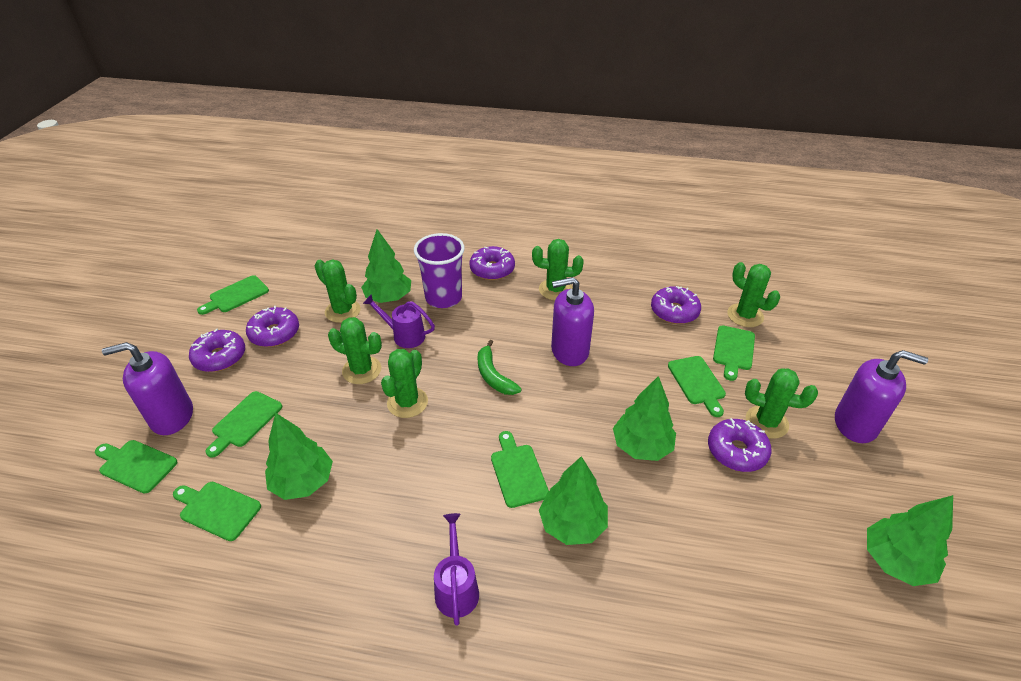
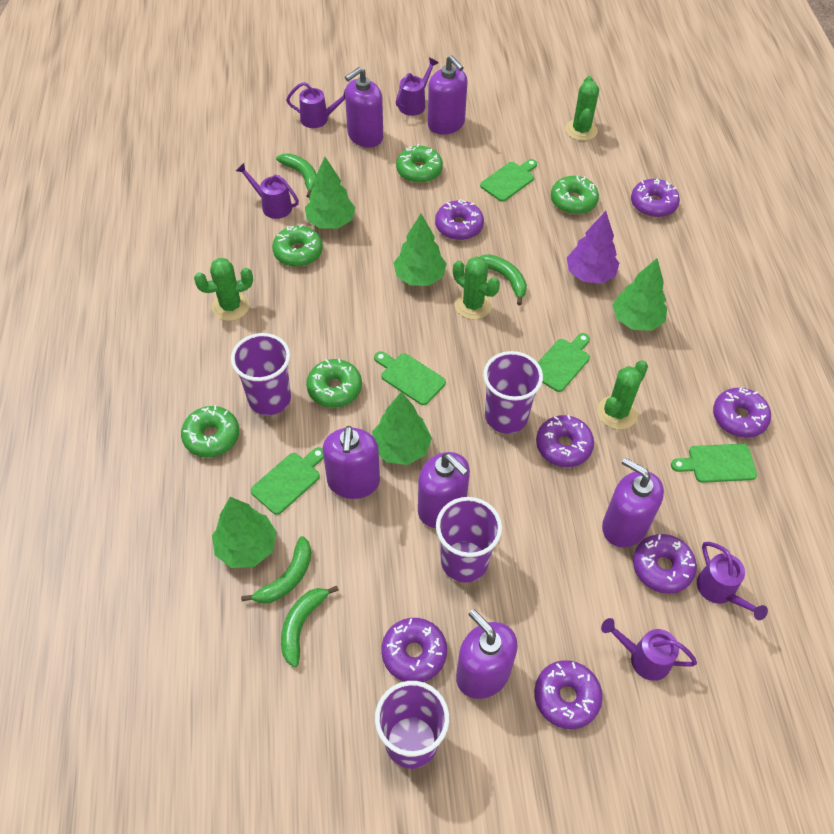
green banana: [478,340,521,395] = 1 -> [241,536,312,604] [276,153,317,198] [281,586,339,667] [480,254,527,305] = 4
green cactus: [315,259,361,323] [328,317,382,384] [381,349,428,418] [532,239,584,300] [727,262,780,327] [745,368,818,439] = 6 -> [194,258,253,321] [453,256,500,320] [565,76,599,141] [597,360,648,429] = 4
green cutting board: [95,440,177,494] [173,482,261,541] [197,275,269,315] [205,391,282,458] [491,431,549,508] [668,356,726,417] [713,325,755,381] = 7 -> [251,447,324,515] [374,351,446,405] [480,159,537,202] [538,333,590,392] [671,444,757,483] = 5
green donut: none = 0 -> [181,405,239,458] [272,225,323,267] [306,358,362,408] [396,144,443,183] [551,176,599,214] = 5
purple cup: [414,233,465,308] = 1 -> [231,333,291,415] [375,681,449,769] [436,497,502,583] [483,351,543,434] = 4
purple donut: [189,328,245,372] [246,306,299,347] [470,246,515,280] [651,286,701,324] [708,418,772,472] = 5 -> [381,618,447,682] [435,199,484,240] [534,660,603,729] [536,415,594,467] [631,179,680,217] [633,534,697,594] [713,387,771,438] = 7
purple soap dispenser: [102,342,193,435] [551,277,594,366] [835,350,928,443] = 3 -> [323,426,380,499] [345,67,383,147] [418,452,470,528] [428,55,467,135] [456,609,518,699] [602,458,664,547] = 6
purple tree: none = 0 -> [566,211,619,284] = 1
purple watering can: [363,294,435,348] [434,513,479,626] = 2 -> [236,163,299,219] [286,82,345,128] [396,57,438,116] [601,618,697,681] [697,542,768,620] = 5

